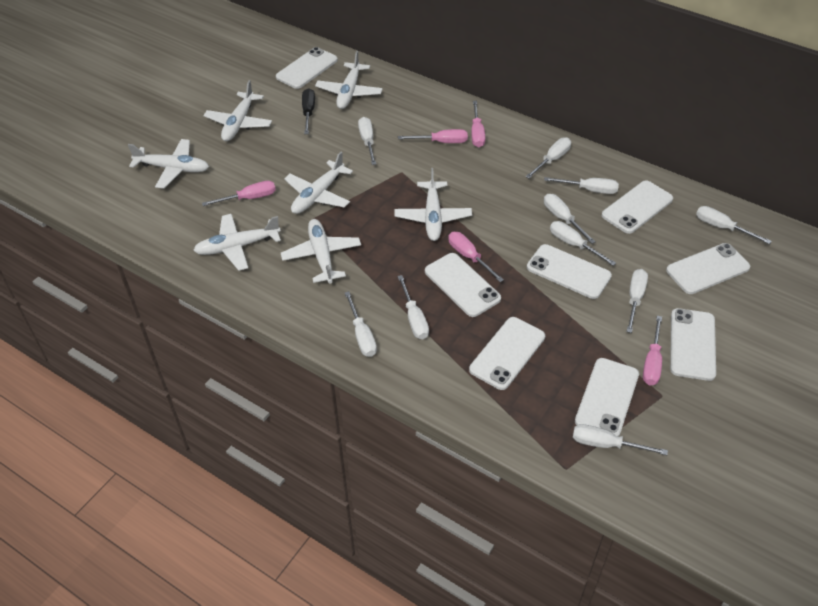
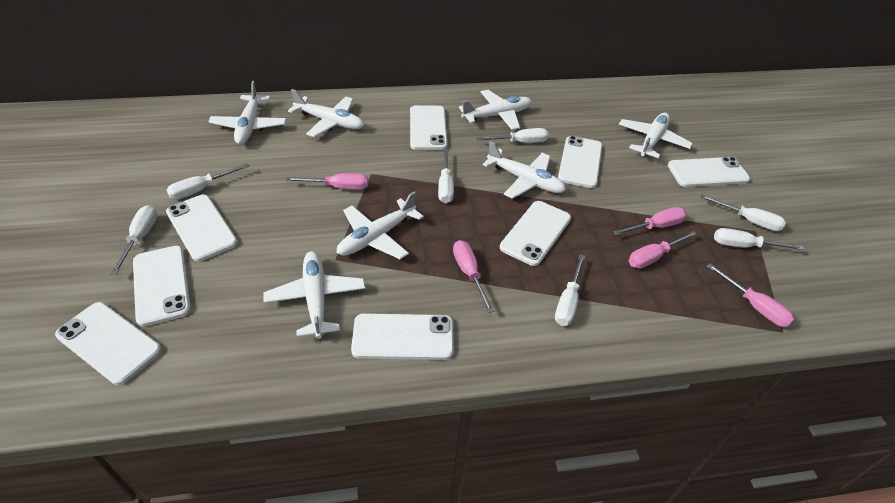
black screwdriver: [302,88,315,134] = 1 -> none = 0
white screwdriver: [345,291,377,357] [358,117,376,165] [397,275,429,339] [526,137,571,178] [544,177,619,194] [544,194,596,244] [550,221,616,266] [573,424,668,455] [626,269,648,333] [696,206,772,244] = 10 -> [110,205,158,275] [167,163,249,200] [438,149,454,203] [476,128,549,143] [555,254,585,326] [700,194,786,231] [714,228,804,250] = 7

